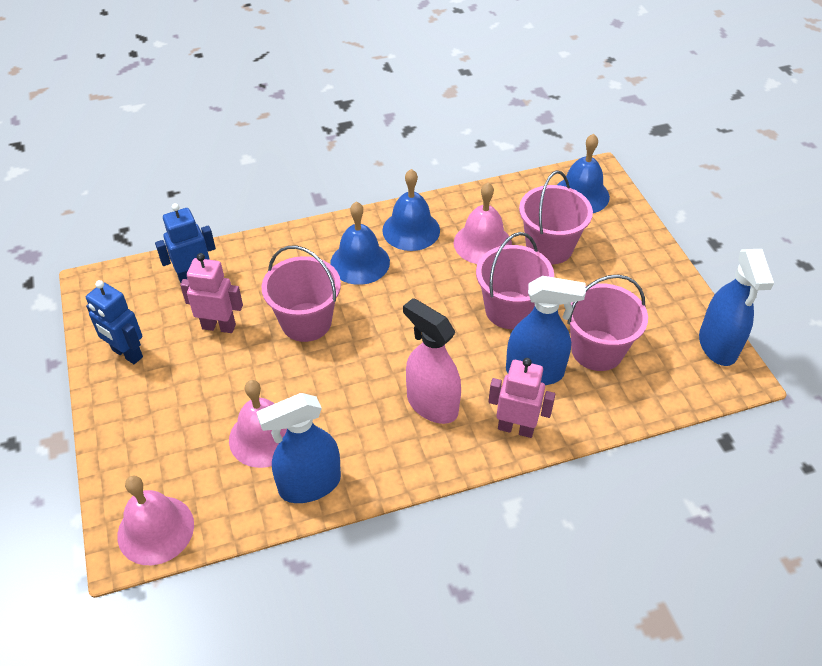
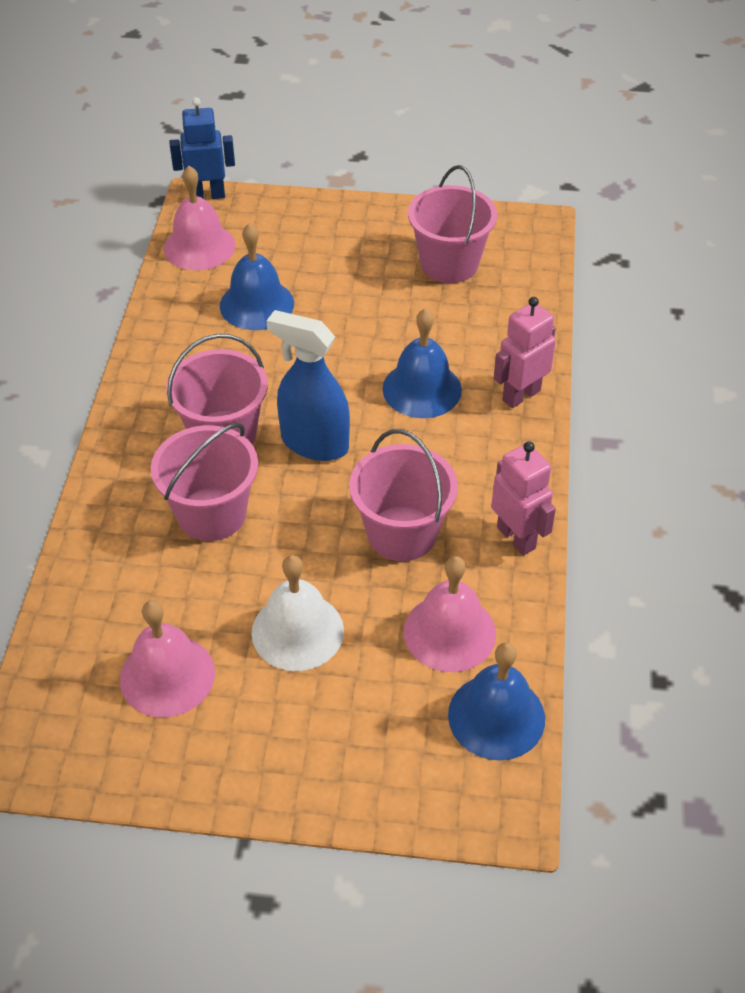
blue robot: [86,280,143,364] [155,203,216,283] = 2 -> [170,97,235,199] = 1
blue spray bottle: [256,393,341,503] [506,276,586,385] [699,249,774,366] = 3 -> [266,310,350,461] = 1
pink spray bottle: [403,298,461,424] = 1 -> none = 0
white bell: none = 0 -> [252,555,344,671] = 1

